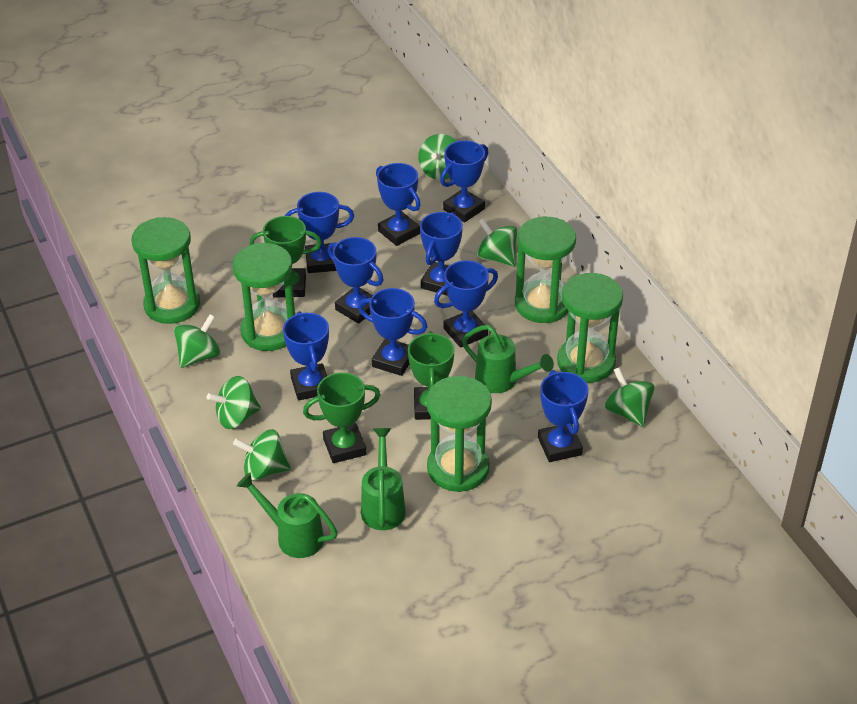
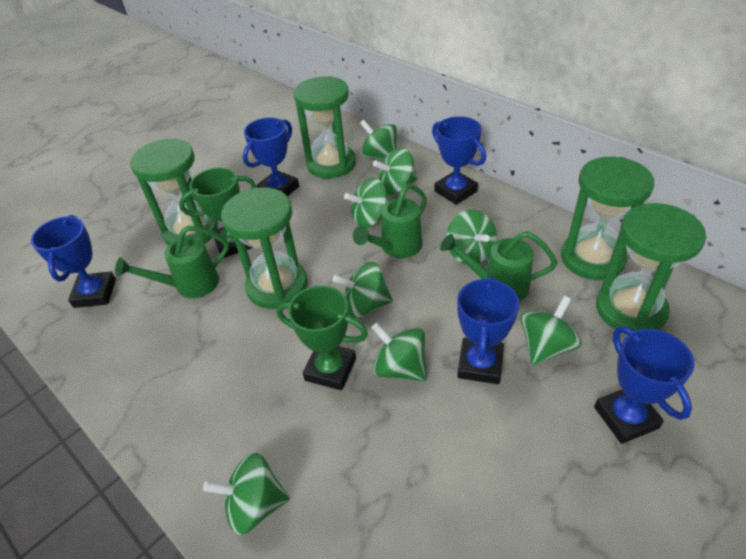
blue trophy: [283,311,329,401] [285,192,354,273] [328,237,383,324] [358,288,427,376] [376,163,421,246] [420,212,463,296] [434,260,498,348] [440,140,488,222] [538,370,589,462] = 9 -> [31,215,116,308] [243,117,299,196] [432,116,486,205] [457,276,519,384] [594,326,694,444] = 5
green spinning top: [174,314,220,368] [207,376,261,429] [233,429,291,481] [418,134,456,180] [476,218,517,266] [604,367,654,427] = 6 -> [203,452,290,535] [333,262,393,318] [344,178,389,228] [360,120,397,160] [371,322,426,381] [373,148,417,195] [446,210,497,264] [520,296,582,365] = 8
green trophy: [250,216,322,297] [303,373,380,463] [408,331,455,420] = 3 -> [179,167,256,258] [276,286,368,390] = 2

